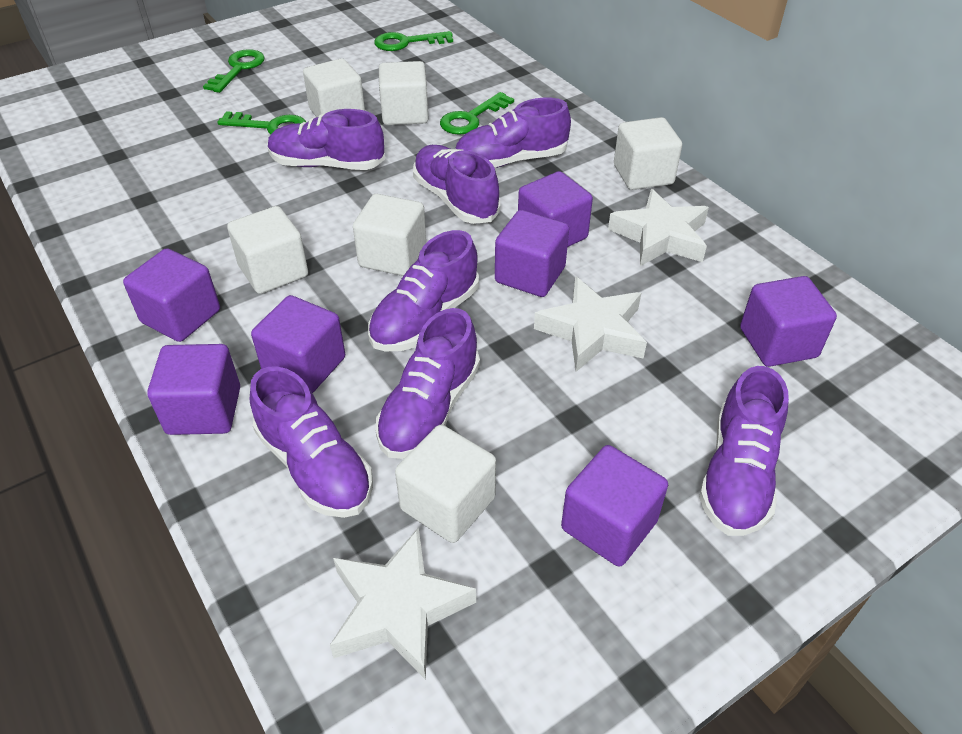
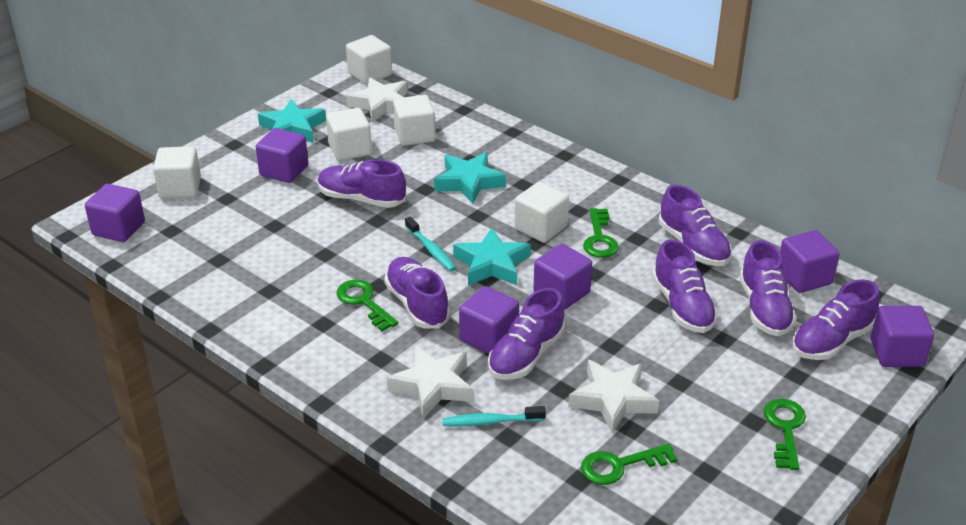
purple cube: [123,248,220,342] [147,344,240,435] [251,295,345,393] [495,210,569,297] [518,171,593,247] [561,445,668,567] [740,276,837,367] = 7 -> [85,184,145,242] [256,128,308,183] [459,286,519,354] [533,244,592,310] [780,230,840,293] [871,306,934,367] = 6
turquoise star: none = 0 -> [258,99,326,143] [434,152,506,204] [453,228,531,285] = 3
turquoise toothbrush: none = 0 -> [405,217,456,271] [442,406,546,427] = 2
white cube: [227,206,308,294] [303,58,365,117] [353,194,426,276] [379,61,428,125] [395,425,496,543] [614,117,682,190] = 6 -> [153,146,201,199] [326,108,372,161] [346,35,392,84] [393,95,436,146] [515,182,569,243] = 5

